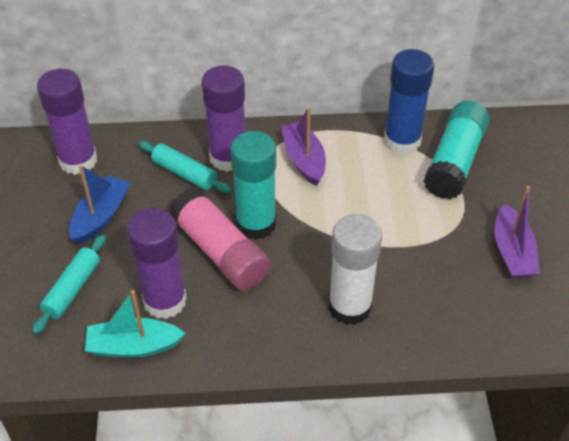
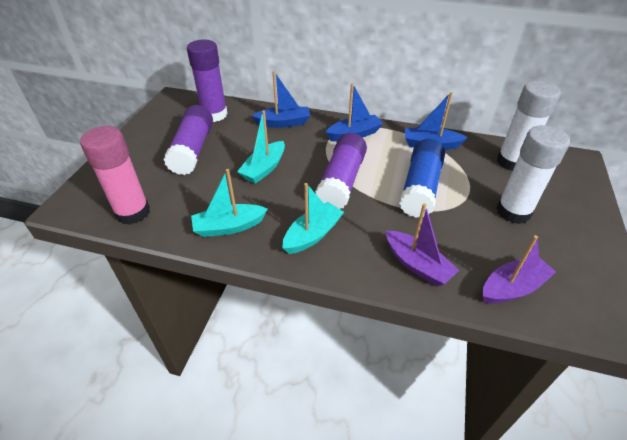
blue boat: [69,165,130,244] = 1 -> [252,71,310,128] [326,83,383,142] [405,92,468,150] = 3
turquoise boat: [85,290,185,358] = 1 -> [191,169,268,237] [237,110,285,184] [282,183,344,254] = 3
turquoise glue stick: [231,131,277,240] [424,101,490,199] = 2 -> none = 0
turquoise rolling pin: [32,235,106,334] [138,141,231,193] = 2 -> none = 0
white glue stick: [329,214,382,325] = 1 -> [496,125,570,224] [497,81,561,170] = 2

